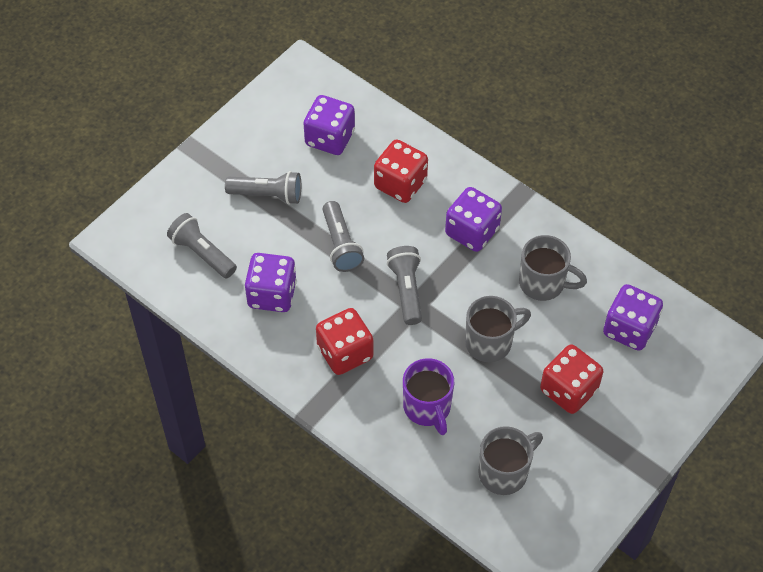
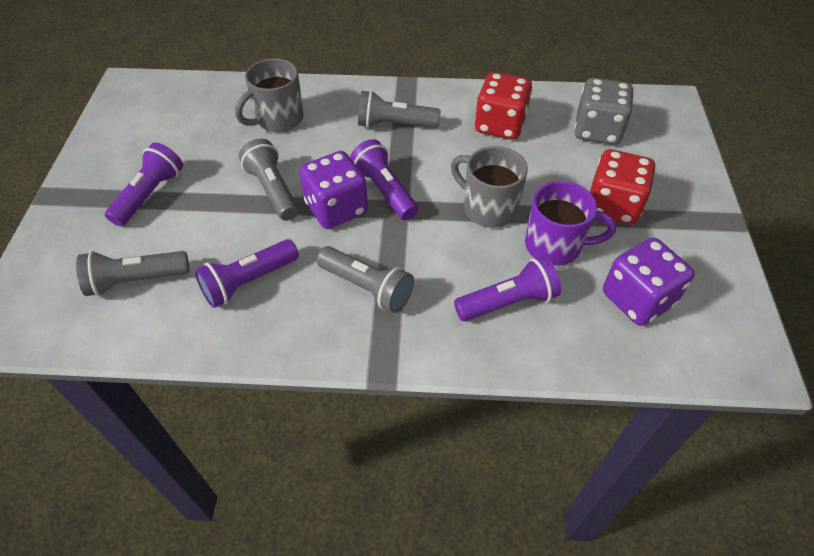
grey dice: none = 0 -> [574,78,634,145] = 1
grey mug: [465,296,531,362] [478,426,543,495] [519,235,587,301] = 3 -> [235,58,304,132] [451,146,528,228] = 2
purple dice: [245,253,297,312] [304,95,355,155] [445,187,502,252] [603,284,663,351] = 4 -> [299,151,368,229] [603,238,695,326] = 2
purple flashlight: none = 0 -> [105,142,183,227] [194,239,299,308] [350,139,418,220] [454,256,561,321] = 4
red dice: [316,308,373,375] [374,140,428,203] [540,344,603,414] = 3 -> [475,72,532,140] [590,149,655,225] = 2

